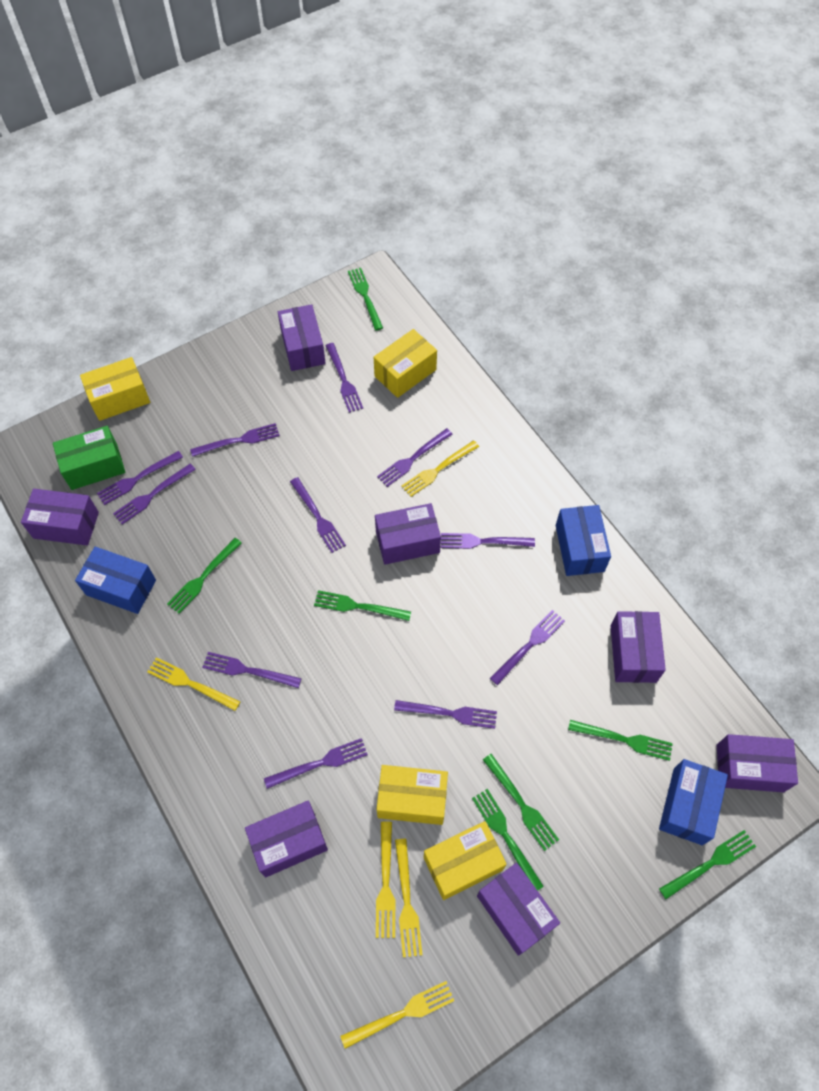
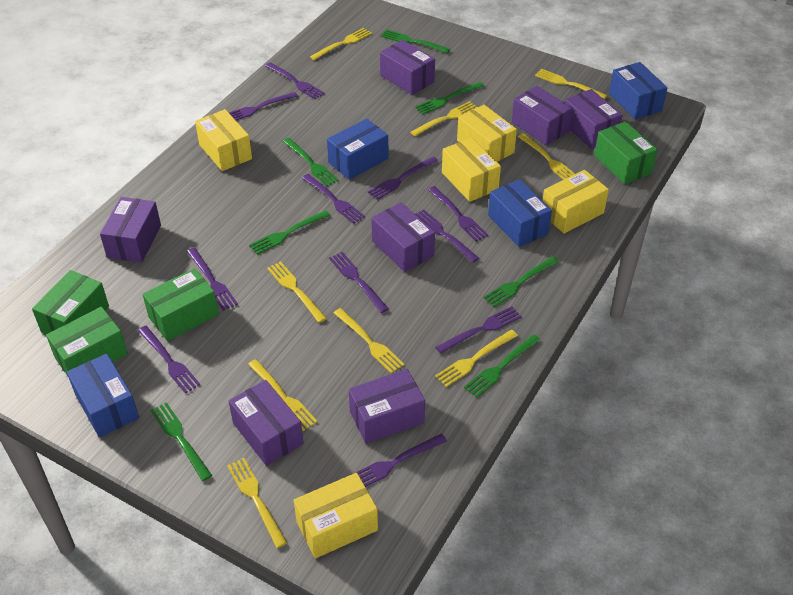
blue box: [75,547,156,614] [556,505,611,576] [659,759,728,845] = 3 -> [67,354,139,437] [327,119,388,180] [488,179,552,247] [609,62,668,119] = 4
green box: [53,426,126,490] = 1 -> [32,270,109,334] [46,307,128,376] [142,268,219,341] [594,121,658,184] = 4
yellow box: [80,357,150,421] [374,329,437,398] [376,765,448,825] [424,821,507,900] = 4 -> [195,109,252,171] [294,473,378,559] [442,138,501,202] [457,105,517,162] [542,170,609,234] = 5
yellow fork: [147,657,240,711] [341,981,454,1049] [376,822,396,938] [395,839,422,958] [401,440,479,497] = 5 -> [227,458,287,548] [248,359,318,431] [267,261,327,323] [310,28,372,60] [334,308,404,374] [410,101,478,136] [435,330,518,387] [518,133,575,180] [535,69,608,100] = 9

